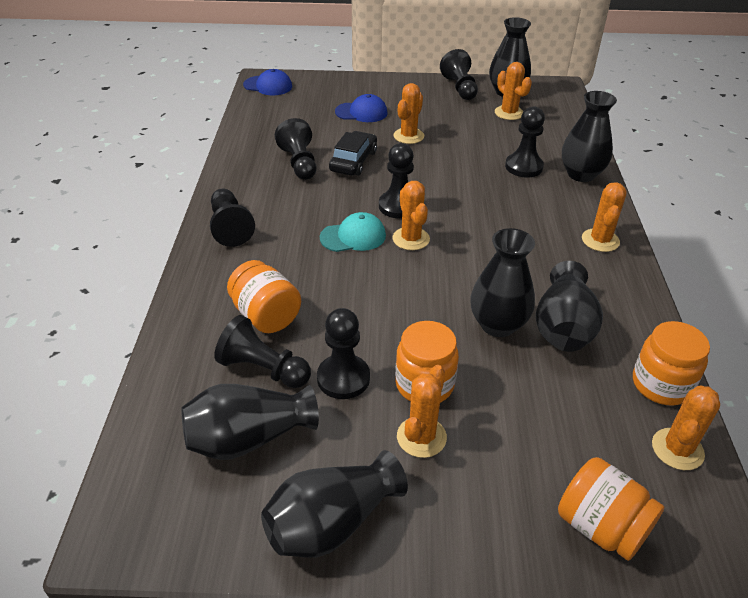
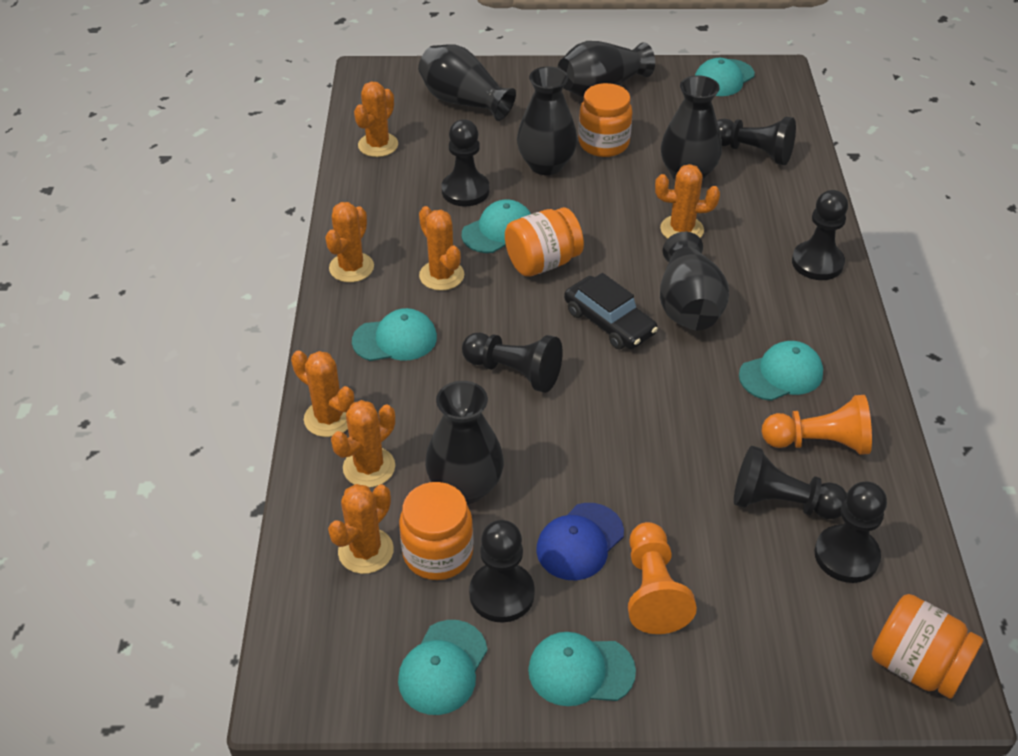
blue cap: [243,69,292,95] [335,94,388,122] = 2 -> [536,503,624,580] = 1
orange cactus: [392,181,430,250] [393,83,424,144] [397,365,447,458] [495,62,532,120] [582,182,627,252] [652,385,720,470] = 6 -> [291,350,354,437] [325,202,374,282] [328,484,394,574] [331,400,395,488] [354,82,398,157] [419,206,464,291] [655,164,720,239] = 7
orange pawn: none = 0 -> [628,522,697,634] [762,395,872,455] = 2
turquoise cap: [320,212,386,252] = 1 -> [352,308,437,361] [398,620,488,715] [462,200,531,253] [528,632,636,706] [695,58,755,96] [739,341,823,401] = 6

